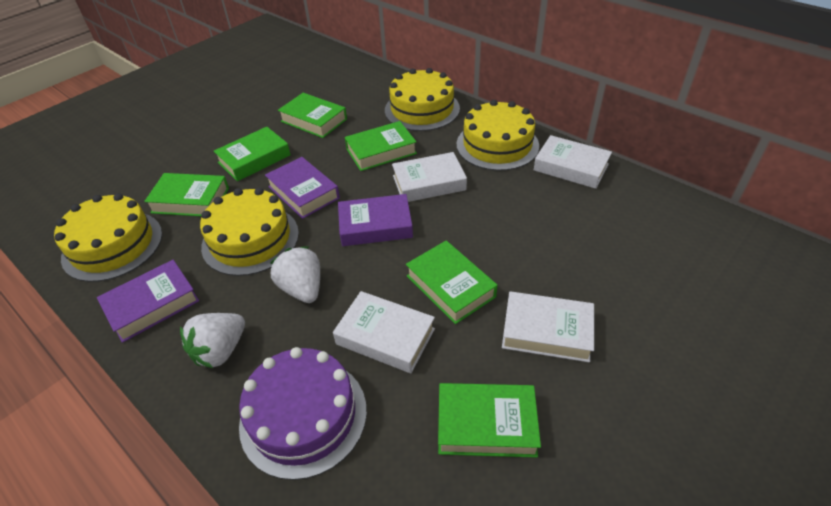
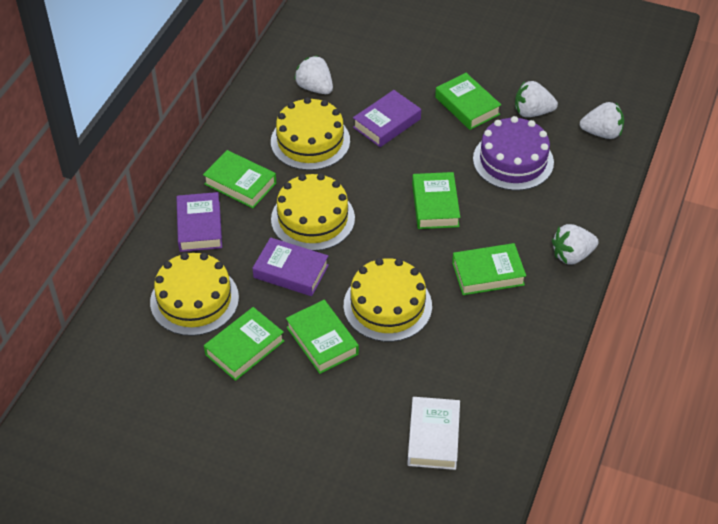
white book: [333,291,435,373] [392,152,467,202] [502,292,594,362] [534,135,612,189] = 4 -> [407,397,460,470] = 1
white strawberry: [180,313,245,368] [270,246,320,303] = 2 -> [294,55,333,94] [515,81,558,117] [552,224,599,265] [580,102,624,139] = 4

